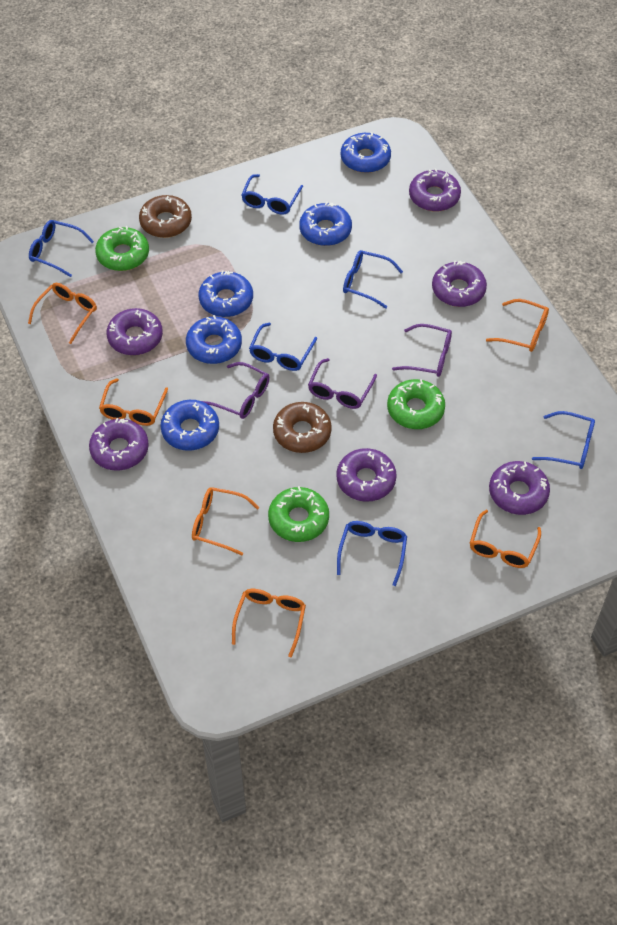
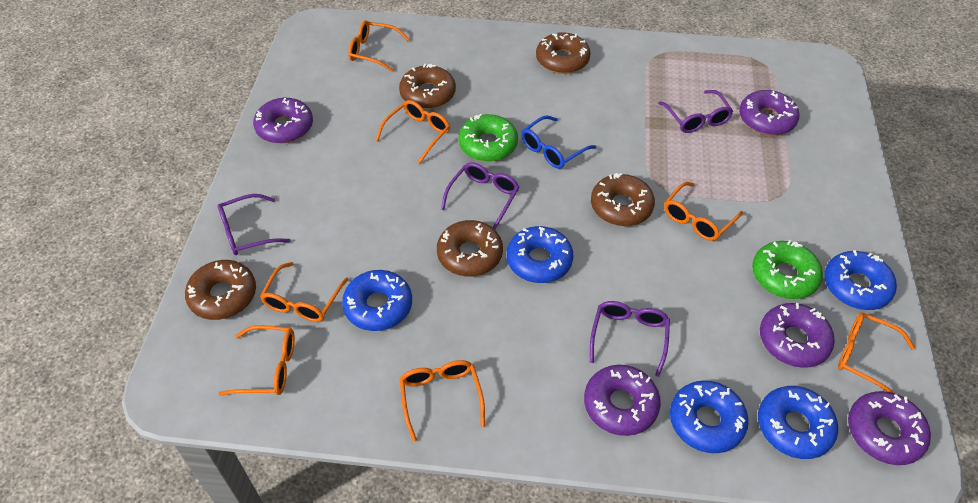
blue glasses: [29,220,94,277] [241,174,303,215] [249,323,317,371] [337,521,407,586] [343,250,403,309] [532,411,595,469] = 6 -> [521,116,596,169] = 1
brown donut: [139,195,192,238] [273,402,332,453] = 2 -> [185,260,256,320] [399,64,456,109] [437,220,503,276] [536,32,591,74] [591,173,655,226] = 5
green donut: [95,226,149,271] [268,486,329,542] [387,379,445,429] = 3 -> [458,114,518,162] [752,240,823,299] = 2
orange glasses: [28,283,97,344] [99,378,168,426] [192,487,260,555] [232,589,306,658] [470,510,541,568] [486,299,549,352] = 6 -> [219,325,295,396] [260,262,349,322] [348,20,410,72] [376,100,450,164] [399,360,485,442] [664,182,743,241] [838,312,915,393] = 7
purple donut: [89,418,149,471] [106,308,163,355] [336,448,397,502] [409,168,461,211] [432,261,487,307] [489,461,550,515] = 6 -> [253,98,313,143] [584,365,661,436] [739,90,800,135] [760,303,835,368] [848,391,931,465] = 5
purple glasses: [202,362,270,419] [308,358,377,409] [392,324,452,377] = 3 -> [218,194,291,255] [441,162,519,229] [590,301,670,377] [658,90,733,133] = 4

